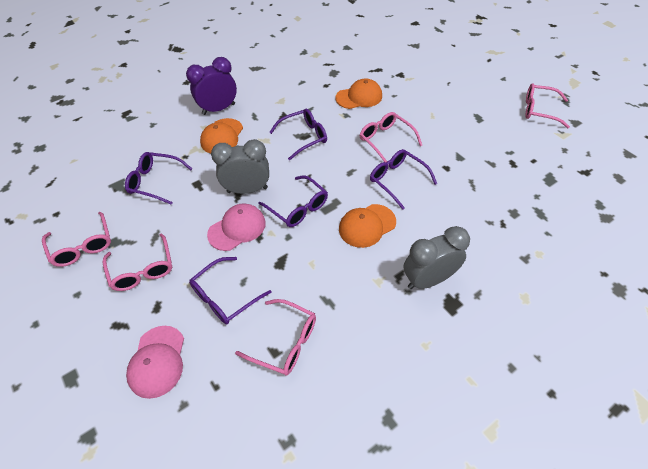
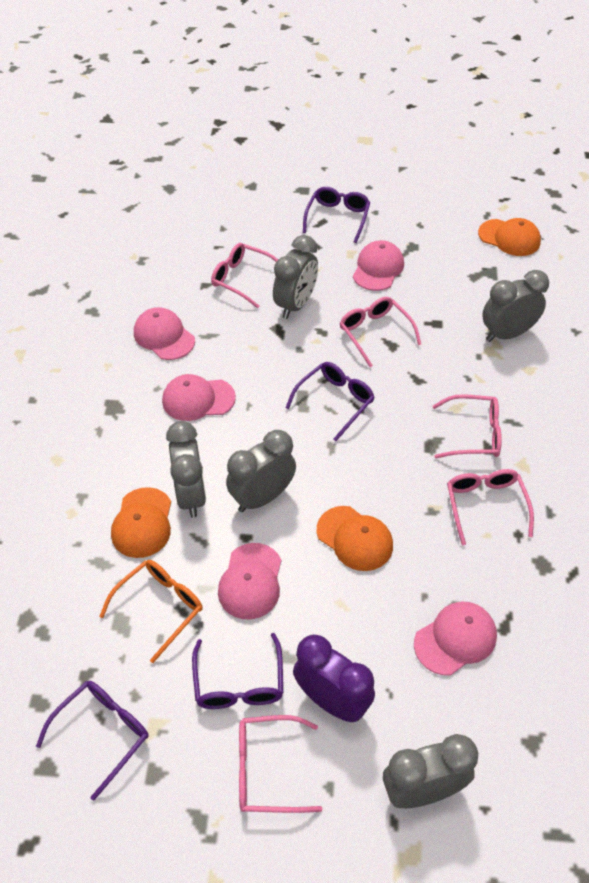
grey clock: [211,139,269,194] [403,226,470,289] = 2 -> [166,421,206,518] [226,430,296,512] [273,235,318,319] [383,734,478,808] [482,270,549,342] = 5
orange glasses: none = 0 -> [99,560,203,663] = 1
pink cap: [126,326,184,399] [207,203,266,251] = 2 -> [134,307,195,360] [162,374,236,421] [218,543,281,619] [353,240,404,291] [414,602,497,676] = 5
purple glasses: [125,152,192,205] [189,257,272,324] [258,175,328,227] [269,109,327,160] [370,149,437,210] = 5 -> [36,681,149,800] [192,633,283,709] [285,362,375,441] [303,187,370,243] = 4

